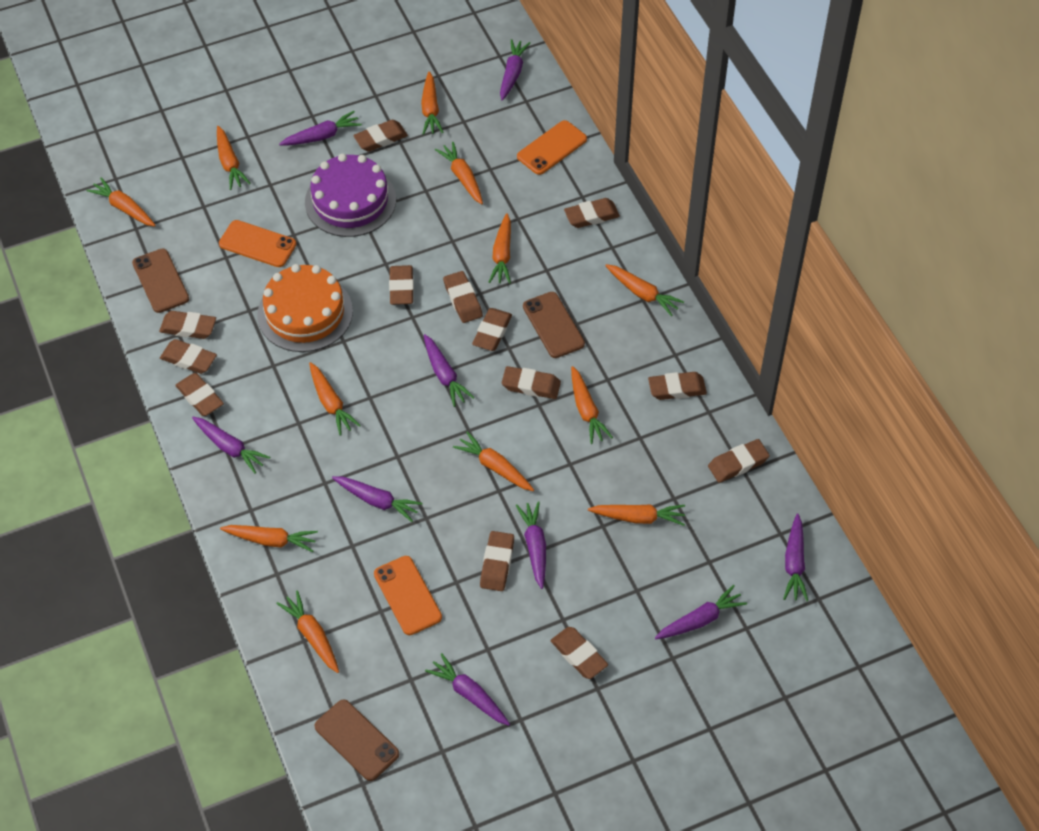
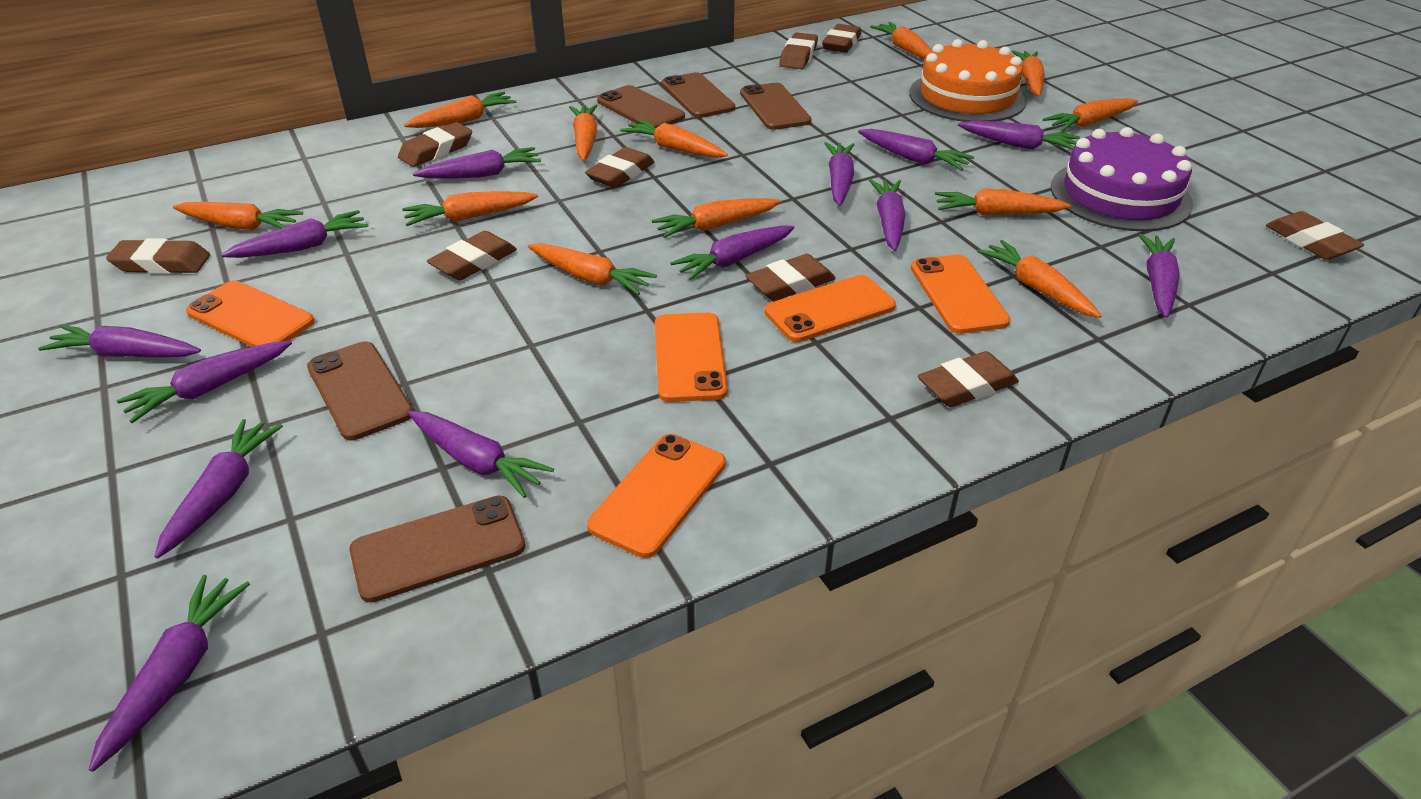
brown eraser: [159,311,216,339] [160,339,217,374] [175,373,224,416] [353,120,408,152] [389,265,414,305] [443,271,483,323] [472,308,512,351] [480,531,514,591] [502,366,561,399] [551,627,608,679] [564,198,620,228] [648,372,707,400] [708,439,770,483] = 13 -> [106,238,210,274] [398,122,472,167] [427,231,517,280] [585,147,654,188] [745,254,836,301] [779,32,818,69] [822,24,861,53] [918,351,1019,407] [1266,211,1364,260] = 9
brown phone: [132,249,189,313] [314,699,399,781] [523,292,585,358] = 3 -> [307,341,413,440] [349,496,525,603] [597,85,685,128] [661,72,735,118] [740,83,811,130] = 5
orange phone: [219,220,296,267] [374,556,442,635] [517,120,587,175] = 3 -> [186,281,315,347] [587,434,726,558] [655,312,728,402] [765,275,896,342] [911,255,1010,334] = 5
purple carrot: [192,417,270,474] [279,111,362,145] [332,476,423,522] [424,334,475,407] [425,653,510,726] [500,39,530,100] [516,501,546,589] [655,585,747,639] [783,514,808,601] = 9 -> [38,325,201,357] [89,575,250,772] [117,341,292,423] [154,419,283,559] [221,210,368,258] [408,411,554,498] [413,147,541,179] [670,226,794,280] [824,142,855,206] [858,129,974,170] [869,179,906,251] [958,121,1080,150] [1138,233,1179,318] = 13

